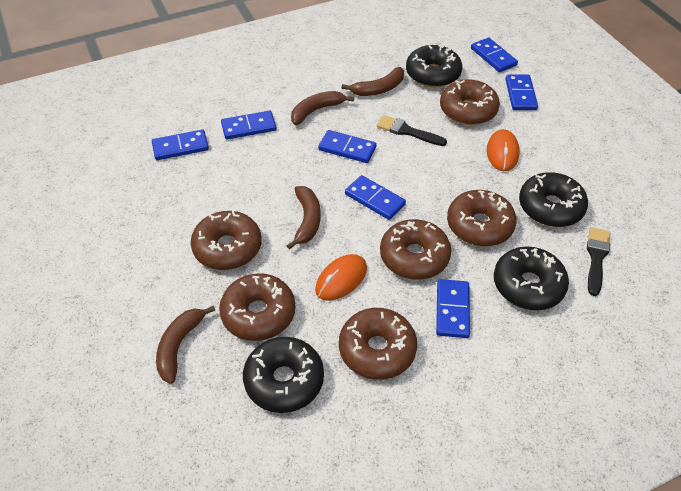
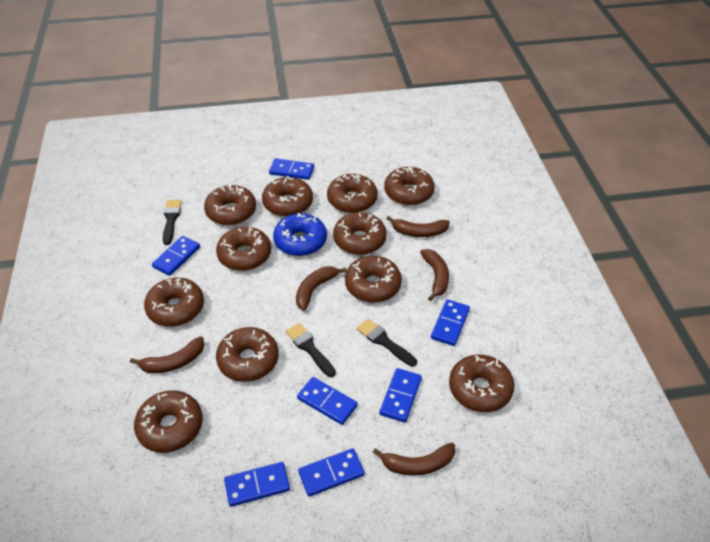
black brush: [377,115,447,146] [587,227,610,296] = 2 -> [163,200,182,245] [286,323,336,377] [356,319,417,367] = 3
black donut: [243,337,324,413] [406,45,462,87] [494,246,569,310] [519,172,588,227] = 4 -> none = 0
blue donut: none = 0 -> [273,213,327,256] = 1
brown banana: [156,306,215,384] [287,186,321,250] [291,91,354,125] [341,67,404,96] = 4 -> [130,336,204,373] [296,266,347,311] [373,443,455,476] [386,216,450,237] [420,249,449,301] = 5
brown donut: [191,210,262,270] [219,273,295,341] [339,308,417,380] [380,219,451,280] [440,79,500,125] [447,190,517,247] = 6 -> [134,390,203,453] [144,278,204,327] [204,185,256,225] [216,227,271,271] [216,327,279,382] [262,176,313,217] [327,174,378,213] [333,212,387,255] [345,256,402,303] [384,167,435,205] [449,355,514,412] = 11
orange mouse: [315,254,367,301] [487,129,519,171] = 2 -> none = 0

